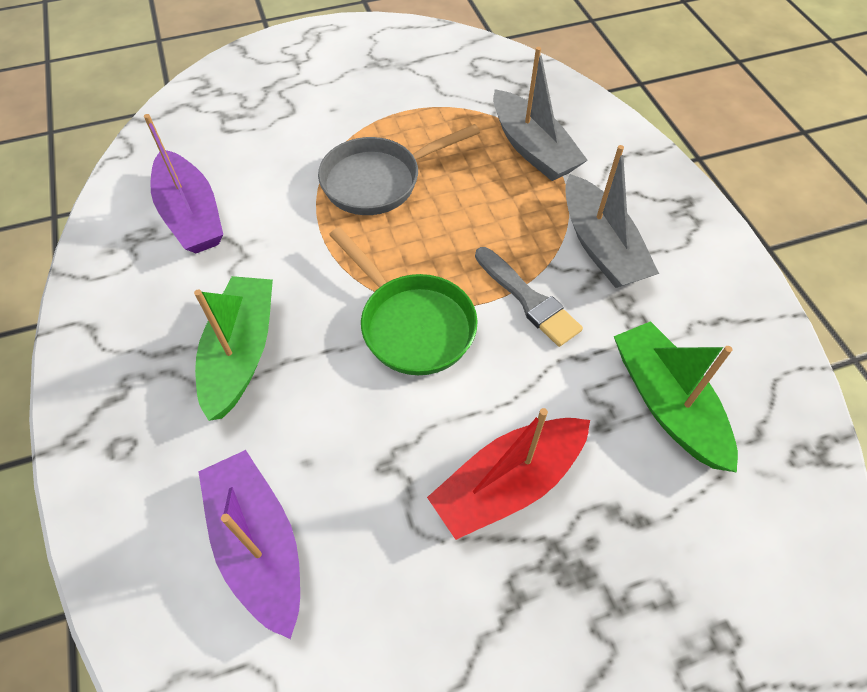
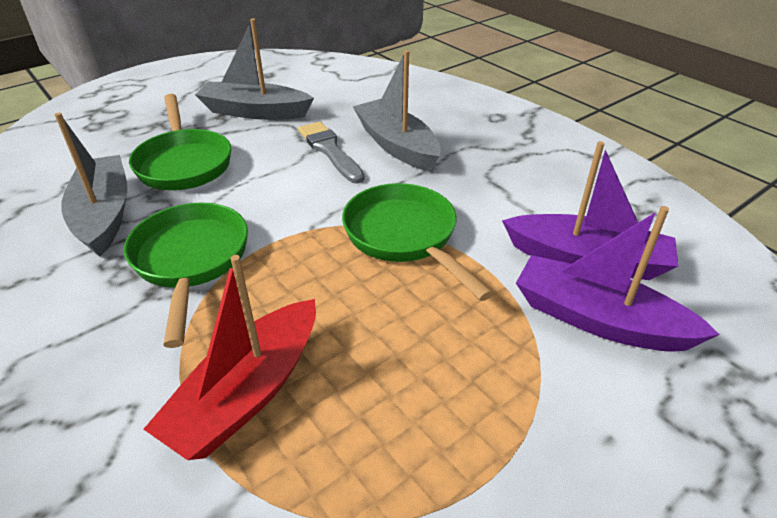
green boat: [194,276,273,421] [614,321,738,472] = 2 -> none = 0
green pan: [329,227,478,375] = 1 -> [124,203,248,348] [129,94,231,190] [342,183,494,301] = 3
grey boat: [493,47,588,181] [565,145,659,288] = 2 -> [55,113,127,257] [195,18,314,120] [353,50,441,172] = 3
grey pan: [318,124,480,215] = 1 -> none = 0

